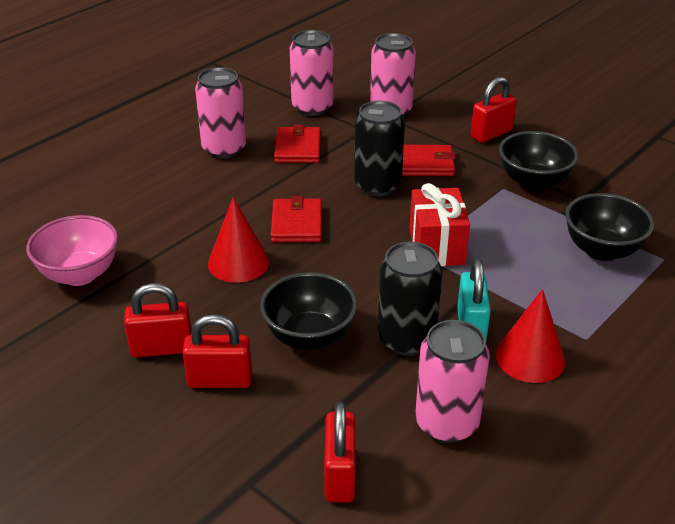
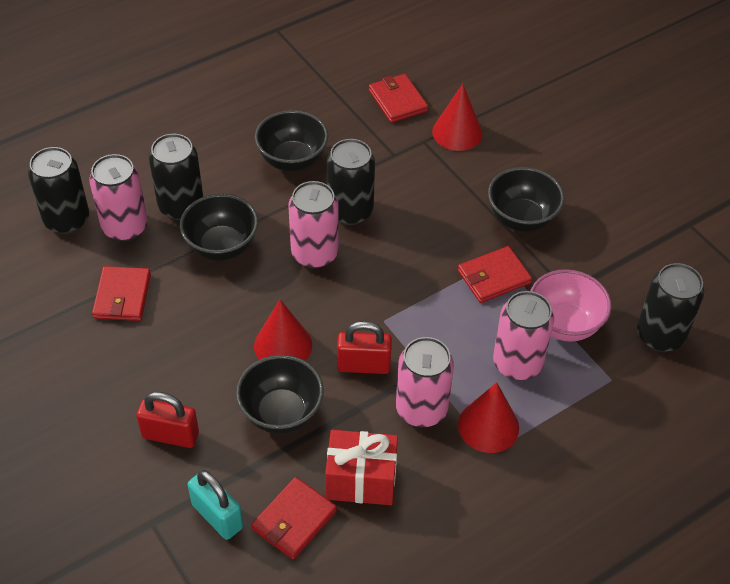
black bowl: [260,272,357,350] [499,131,578,191] [565,193,654,261] = 3 -> [180,194,258,261] [236,355,324,434] [255,110,328,171] [488,167,564,232] = 4
black can: [354,101,405,196] [378,242,442,356] = 2 -> [28,147,89,234] [149,134,203,220] [327,139,375,225] [637,263,704,352] = 4
red cone: [208,197,269,283] [495,289,565,383] = 2 -> [254,300,312,361] [432,84,483,151] [458,382,519,453] = 3
red padlock: [124,283,192,358] [182,314,252,388] [324,401,356,502] [471,77,517,143] = 4 -> [136,392,199,448] [337,321,392,374] = 2
red wallet: [271,196,322,242] [274,125,321,163] [402,145,456,176] = 3 -> [92,266,151,321] [251,477,337,560] [369,74,428,123] [458,246,532,303] = 4

